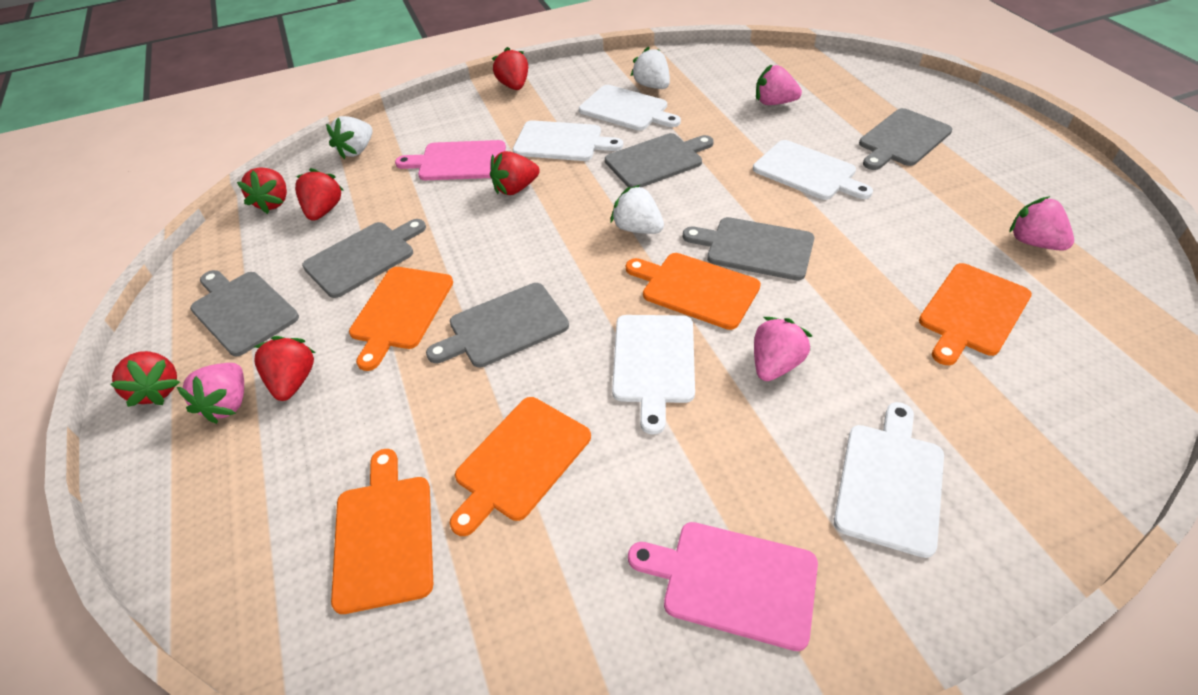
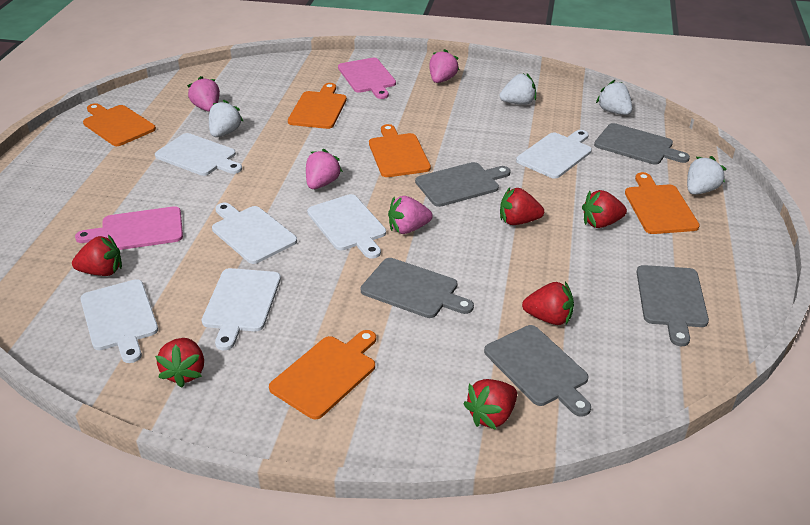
grey cutting board: [190,270,299,356] [302,219,426,298] [426,283,569,367] [605,133,714,189] [683,217,814,280] [859,108,953,170] = 6 -> [361,258,474,318] [415,162,511,207] [484,325,591,417] [594,123,690,165] [637,265,709,346] = 5
white cutting board: [513,120,623,161] [579,85,681,131] [612,315,695,435] [753,140,873,200] [834,402,944,558] = 5 -> [80,279,158,363] [155,133,242,176] [202,268,281,350] [212,203,297,264] [307,194,386,259] [516,130,592,179] = 6
white strawberry: [326,116,373,159] [610,185,664,234] [631,47,670,89] = 3 -> [209,100,243,137] [500,74,536,105] [596,80,632,115] [687,156,726,195] = 4

